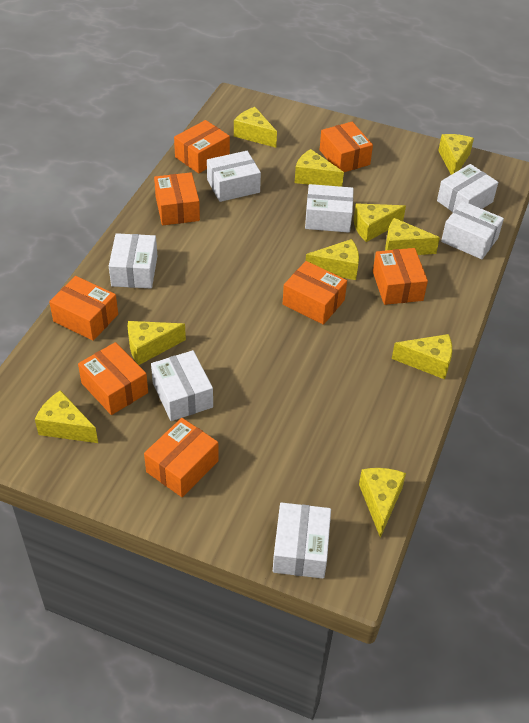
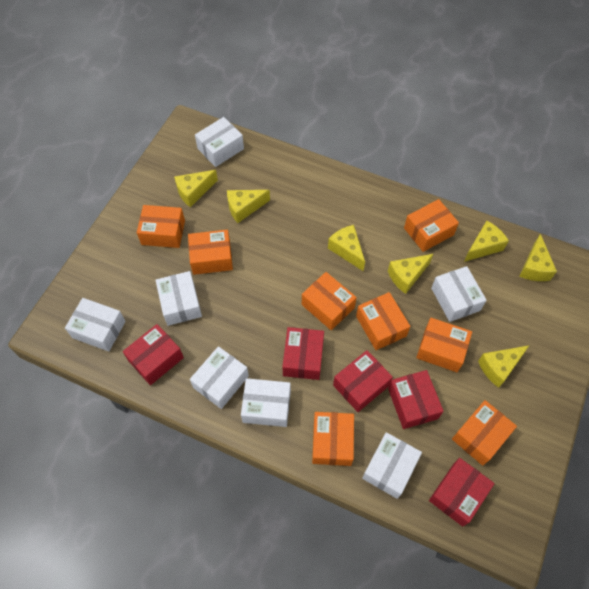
red box: none = 0 -> [123,324,184,385] [282,327,324,380] [333,350,393,412] [388,370,444,429] [429,458,495,527] = 5
yellow cheese: [35,390,98,443] [128,321,186,365] [234,107,277,148] [295,149,344,187] [306,239,359,280] [354,203,406,242] [359,468,406,538] [385,218,440,255] [392,334,452,379] [438,134,474,175] = 10 -> [174,170,218,207] [227,190,270,223] [328,225,365,271] [388,254,433,294] [464,221,509,262] [478,345,529,388] [519,234,557,281] = 7

